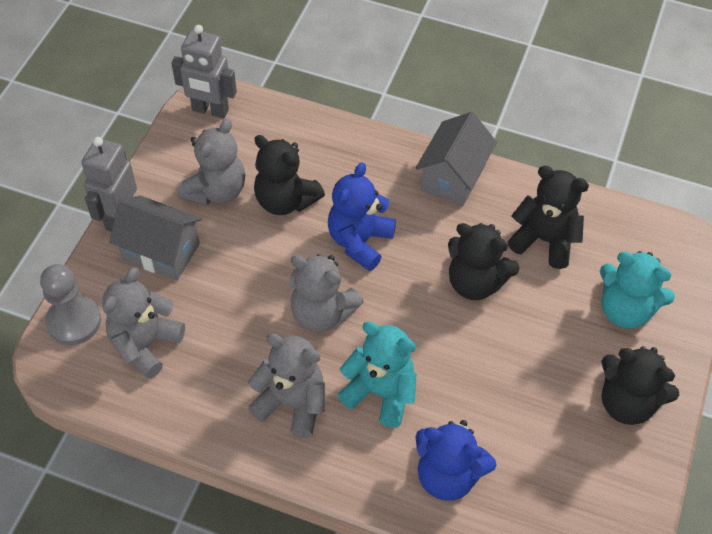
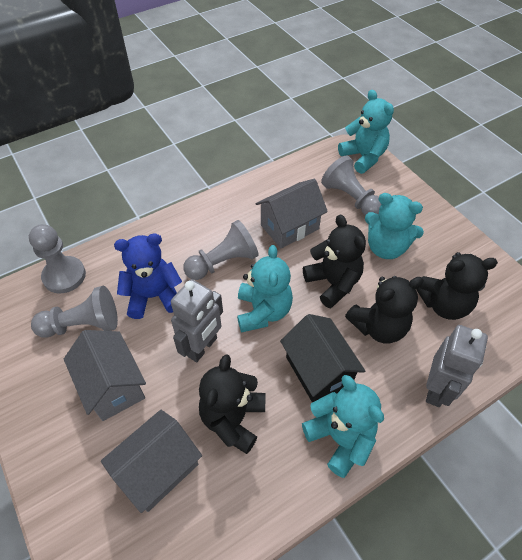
black house: none = 0 -> [280,314,365,402] = 1
blue teddy bear: [328,162,396,271] [415,420,497,501] = 2 -> [114,234,182,319] = 1
grey house: [109,196,202,280] [416,112,497,207] = 2 -> [64,330,146,421] [101,410,202,513] [256,179,328,248] = 3
grey pawn: [40,264,101,345] = 1 -> [29,224,86,294] [31,286,118,338] [183,220,259,280] [321,155,381,216] = 4
grey teddy bear: [102,267,185,379] [178,119,245,205] [248,333,325,438] [289,254,364,332] = 4 -> none = 0
turquoise teddy bear: [337,321,416,428] [600,251,675,329] = 2 -> [237,245,293,333] [302,375,384,478] [338,90,394,174] [365,193,424,259] = 4

